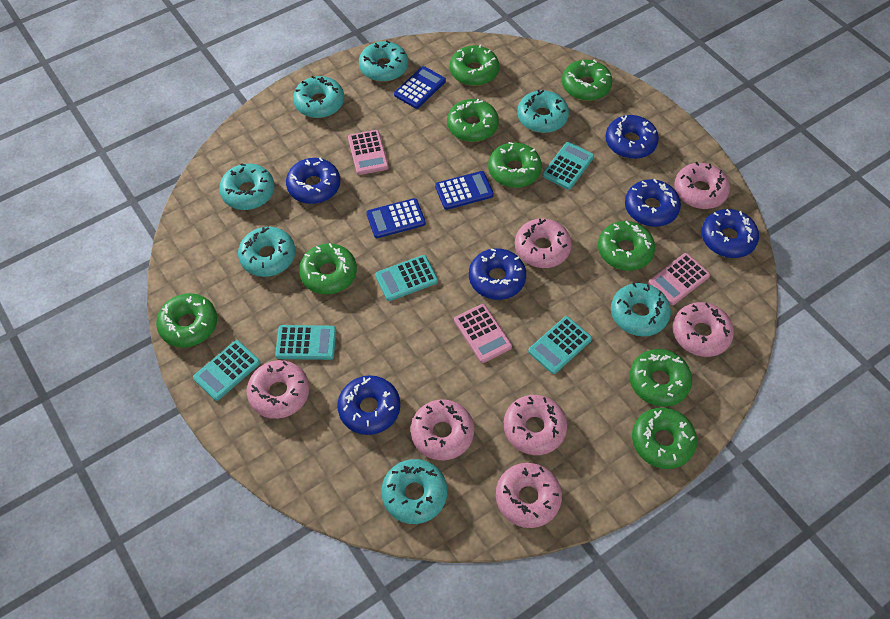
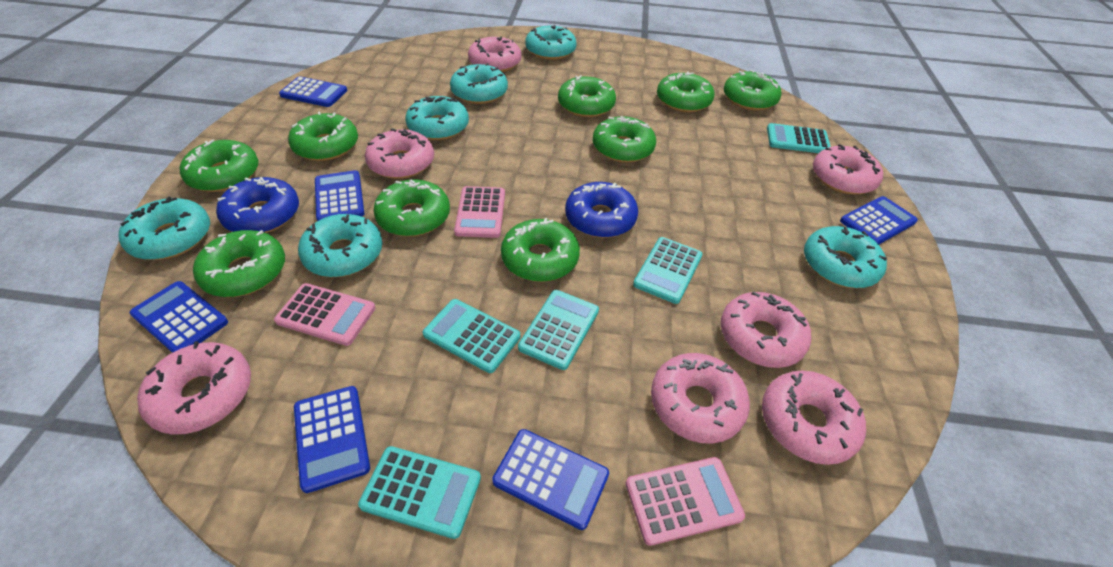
blue calculator: [366,198,426,238] [394,66,446,109] [435,171,494,210] = 3 -> [130,281,228,353] [279,76,347,107] [294,386,370,493] [315,170,364,221] [492,429,609,530] [840,196,918,245] = 6
blue donut: [286,158,340,204] [337,375,400,435] [469,248,526,300] [606,115,659,159] [625,179,681,227] [701,209,759,258] = 6 -> [216,177,299,233] [565,182,638,238] = 2
turquoise donut: [219,163,275,210] [238,227,295,277] [293,76,344,118] [359,40,408,82] [381,459,447,524] [517,90,569,133] [611,283,671,336] = 7 -> [119,197,210,260] [298,214,382,277] [405,96,469,140] [450,63,508,104] [525,25,577,60] [804,226,887,288] = 6

